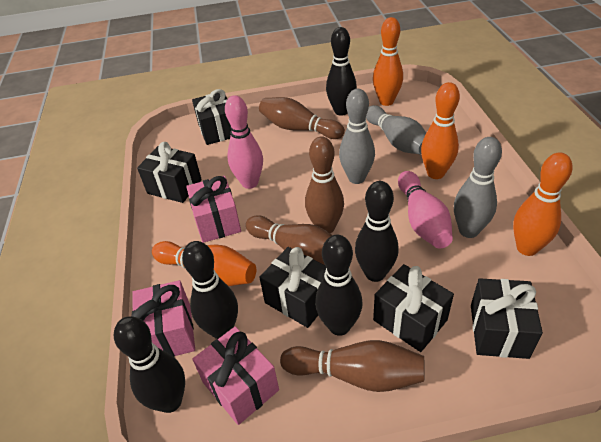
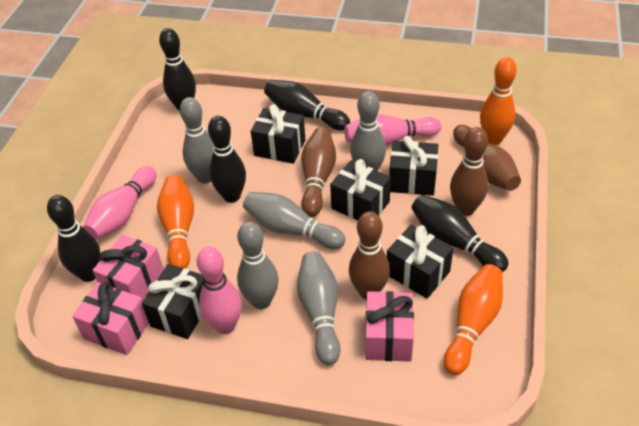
grey bowling pin: [339,89,375,184] [366,105,426,155] [454,137,502,238] = 3 -> [180,97,214,184] [237,222,279,309] [243,192,345,249] [297,251,341,365] [350,91,386,171] = 5
orange bowling pin: [152,241,256,286] [373,17,403,106] [421,82,460,179] [513,153,573,256] = 4 -> [157,175,194,269] [444,264,503,375] [480,57,517,145] = 3
pink bowling pin: [225,95,263,189] [398,171,453,249] = 2 -> [83,166,156,239] [197,247,242,334] [344,114,441,146] = 3

